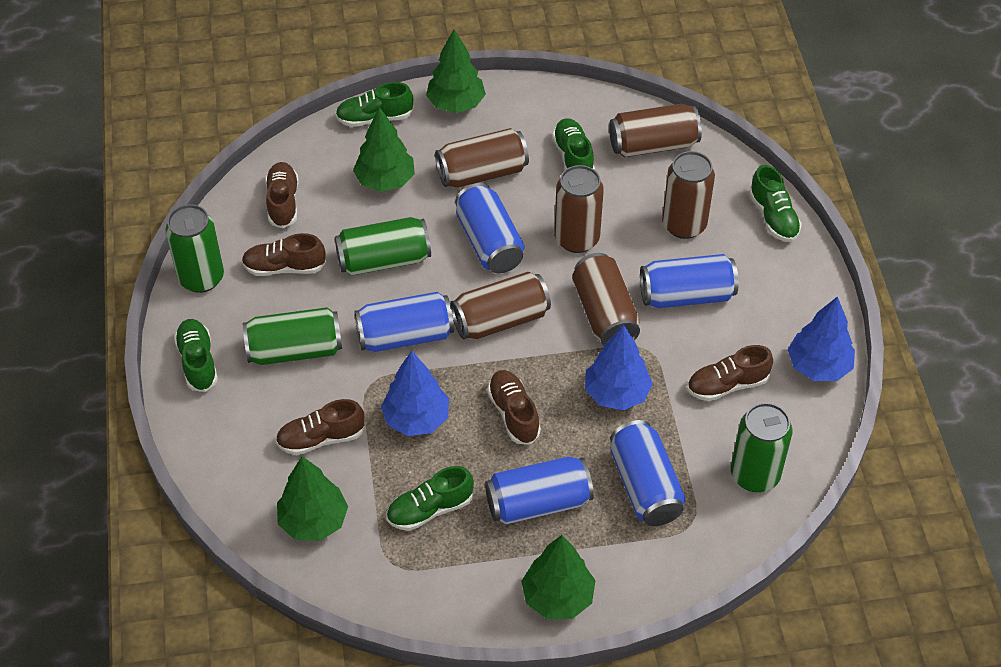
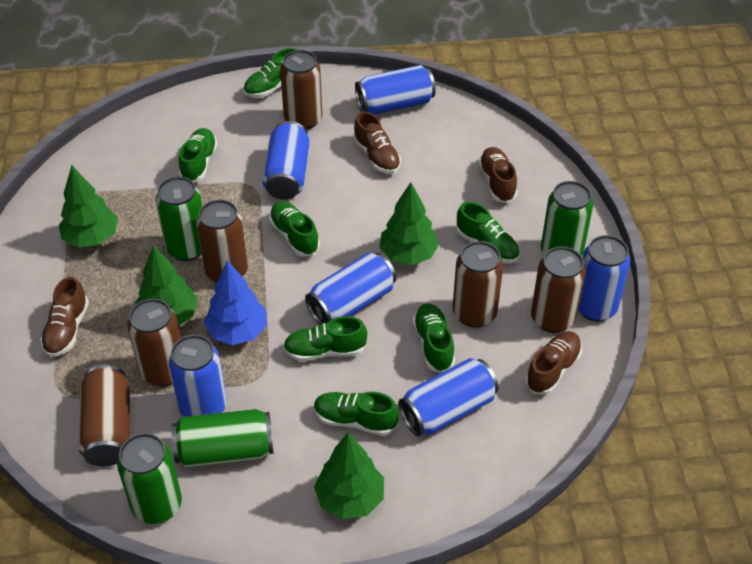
blue can: [354,292,454,352] [455,183,525,273] [485,456,594,525] [610,420,686,526] [640,254,738,308] = 5 -> [169,335,227,417] [262,121,310,200] [305,253,396,324] [355,65,436,115] [398,358,499,436] [578,235,630,321] = 6
blue tree: [381,350,449,436] [585,324,653,410] [788,296,855,381] = 3 -> [204,260,267,345] = 1
brown shoe: [242,233,326,276] [265,162,298,228] [275,399,365,455] [487,370,541,445] [687,345,773,401] = 5 -> [40,277,89,357] [353,112,401,174] [478,147,517,203] [525,331,582,395] = 4
green shoe: [174,319,218,392] [335,82,414,127] [386,466,474,531] [552,118,595,170] [749,165,802,242] = 5 -> [179,128,217,182] [243,48,297,98] [269,201,320,257] [283,316,367,361] [314,392,399,436] [412,304,455,373] [456,202,519,263] = 7

